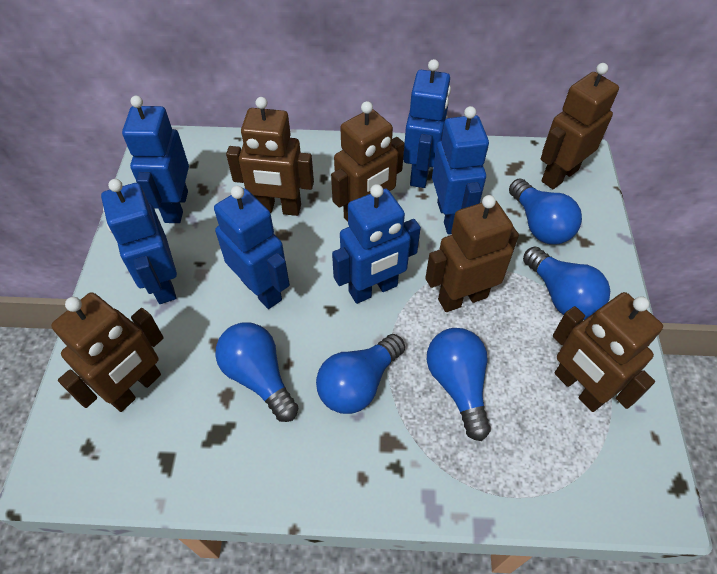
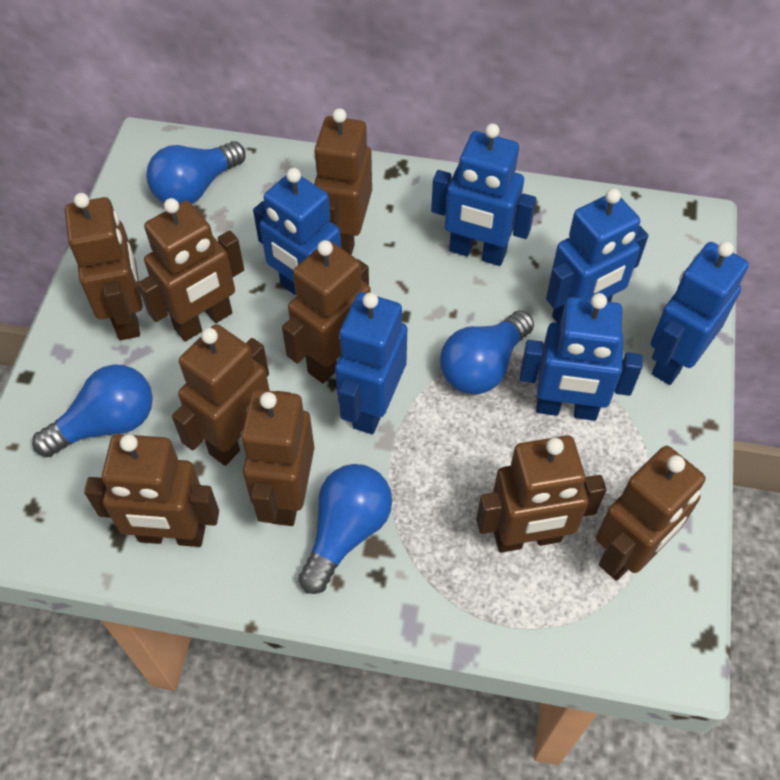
blue light bulb: [215,322,298,422] [316,334,405,414] [427,328,491,441] [509,179,582,245] [523,246,610,320] = 5 -> [32,364,153,457] [146,141,246,204] [298,464,392,594] [440,310,534,394] = 4
brown robot: [51,292,164,412] [226,97,314,216] [331,101,405,221] [425,195,519,312] [541,63,619,189] [553,292,663,412] = 6 -> [65,193,143,340] [84,434,219,547] [138,198,244,341] [172,324,270,466] [241,389,314,526] [282,240,371,383] [314,108,372,255] [476,435,606,553] [596,446,705,581] = 9

